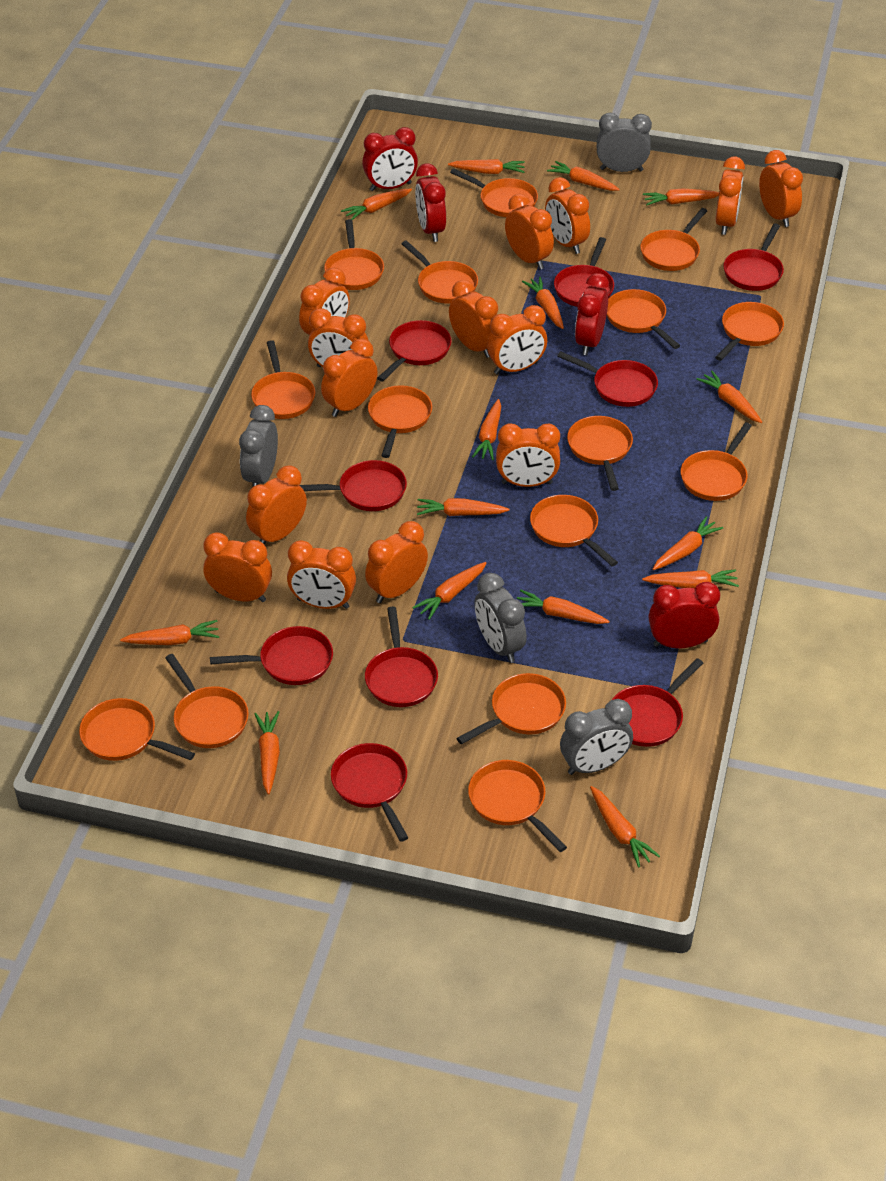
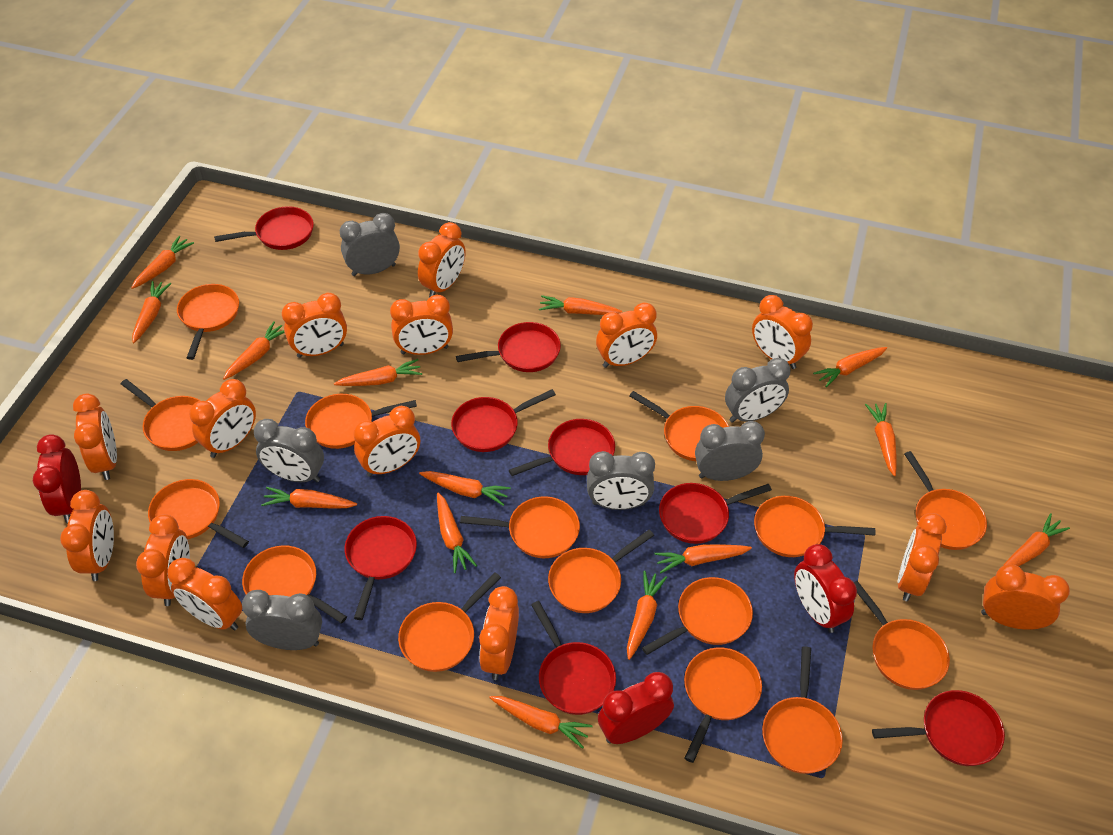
grey clock: [239,405,278,487] [474,573,527,663] [560,699,633,775] [597,113,652,172] = 4 -> [242,590,322,650] [254,419,324,482] [340,213,400,276] [587,451,655,510] [695,421,765,481] [725,358,791,423] = 6
orange carrot: [120,620,219,645] [254,711,280,794] [341,189,412,220] [412,562,486,620] [417,498,509,516] [448,159,525,174] [472,399,501,460] [517,589,609,624] [522,276,564,329] [547,161,620,191] [590,786,660,868] [642,569,739,588] [643,189,719,205] [653,516,723,570] [696,371,762,423] = 15 -> [131,236,194,289] [132,281,171,343] [223,321,285,380] [261,487,357,508] [334,359,422,386] [419,471,511,506] [437,492,477,573] [489,696,593,749] [539,295,622,315] [627,571,667,660] [654,545,752,573] [813,347,887,387] [865,403,897,476] [1003,513,1070,567] = 14
red clock: [362,127,418,191] [415,163,446,242] [575,273,609,355] [649,582,720,648] = 4 -> [33,434,81,523] [598,672,674,744] [794,544,857,633] = 3
red pan: [210,626,333,685] [299,460,407,511] [331,743,409,842] [365,607,438,707] [377,320,452,382] [554,237,614,307] [557,351,658,407] [612,658,703,747] [723,224,784,291] = 9 -> [214,206,314,250] [345,516,417,620] [451,389,556,452] [456,322,561,372] [509,419,615,476] [531,601,616,715] [659,483,772,544] [872,690,1005,766] = 8

